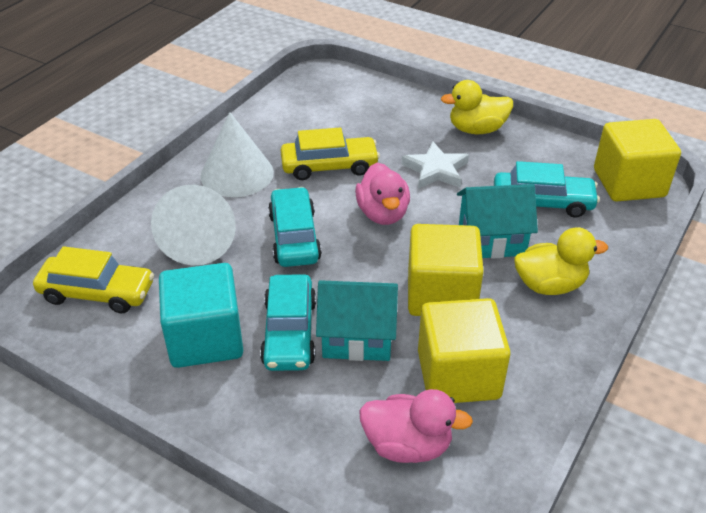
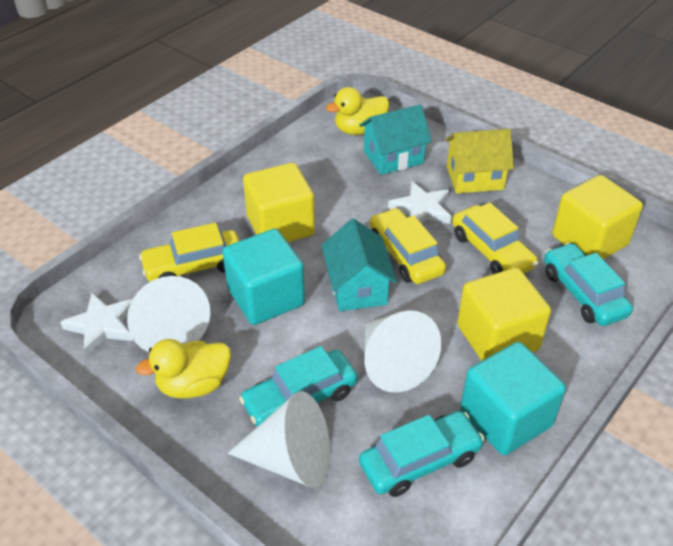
pink duck: [355,162,410,225] [359,389,473,463] = 2 -> none = 0
turquoise cube: [159,263,243,368] = 1 -> [222,229,305,325] [460,342,566,455] = 2
white cone: [151,185,236,265] [201,112,274,197] = 2 -> [127,276,210,353] [228,391,330,488] [364,310,441,393] = 3
white star: [401,142,469,189] = 1 -> [60,293,133,356] [388,181,452,224] = 2
yellow car: [33,246,154,313] [281,128,380,180] = 2 -> [139,223,239,282] [370,208,446,284] [452,203,538,274] = 3
yellow house: none = 0 -> [445,129,514,193] = 1

